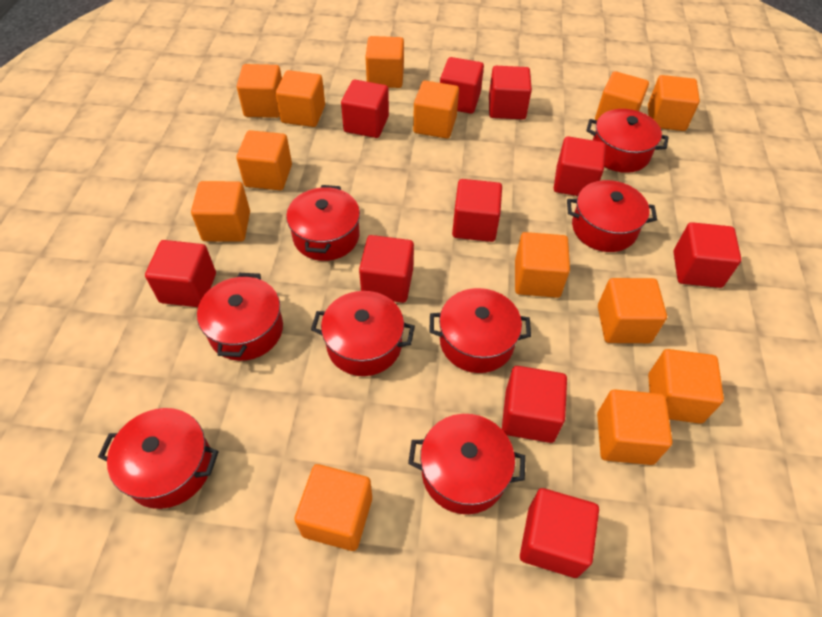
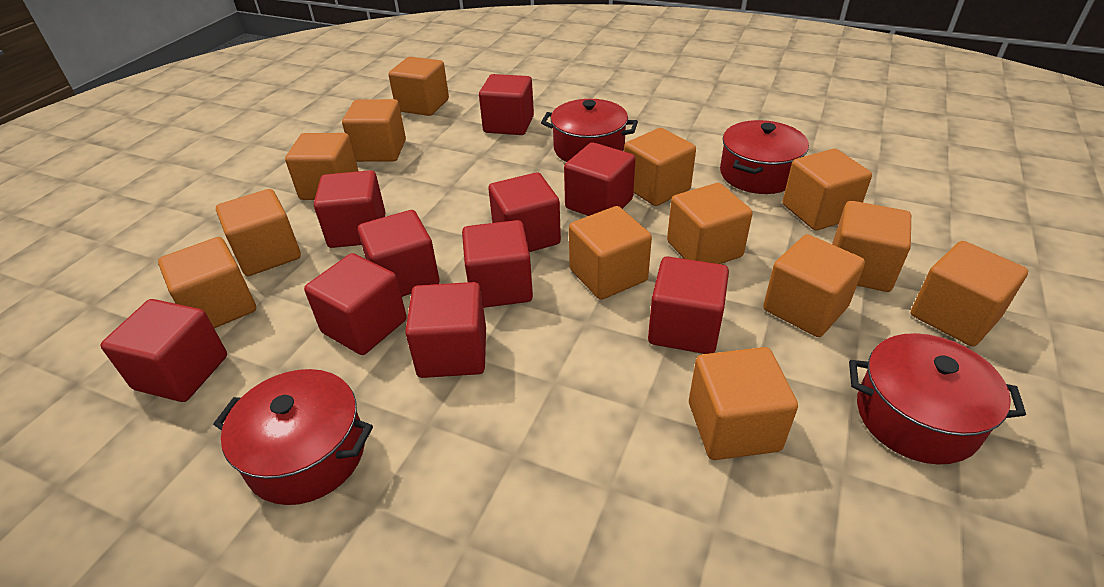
red pot: [98,408,219,509] [197,273,283,361] [286,185,360,261] [311,291,415,376] [408,414,526,514] [429,288,531,373] [567,180,657,252] [586,109,669,173] = 8 -> [213,369,373,505] [541,99,638,162] [720,120,809,194] [849,333,1026,465] = 4

